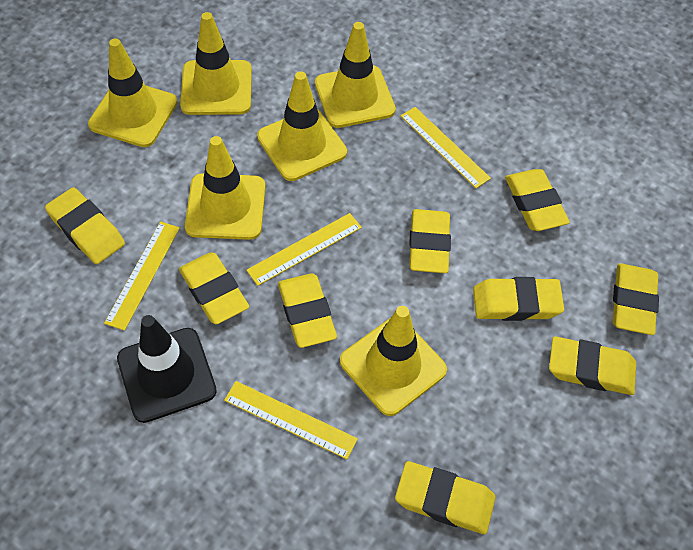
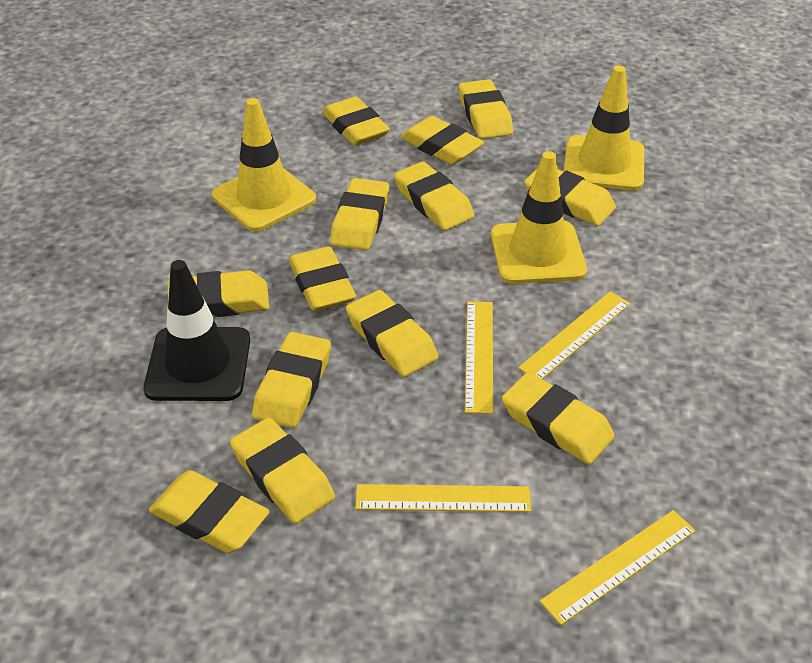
yellow eraser: [45,187,125,264] [179,252,249,324] [278,273,337,348] [395,461,496,534] [409,209,451,273] [473,277,564,321] [505,169,570,231] [549,337,636,395] [613,263,659,335] = 9 -> [149,470,270,553] [168,270,269,317] [230,418,335,524] [252,332,331,428] [289,246,356,311] [322,97,390,146] [330,178,389,250] [346,290,438,377] [394,161,474,230] [401,116,484,165] [459,79,513,139] [502,372,615,464] [524,169,616,226] = 13
yellow traffic cone: [88,38,177,147] [180,12,252,115] [185,136,265,240] [257,71,347,181] [315,22,396,128] [340,306,447,416] = 6 -> [212,98,316,232] [491,151,587,284] [564,65,645,190] = 3

